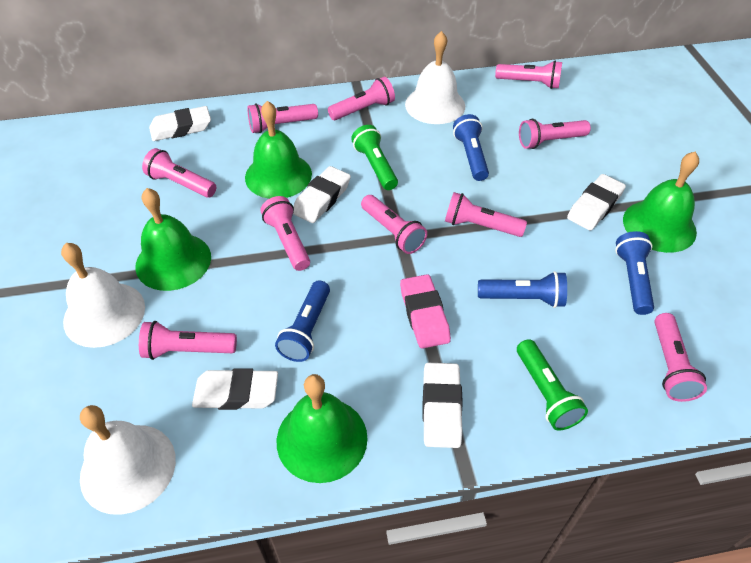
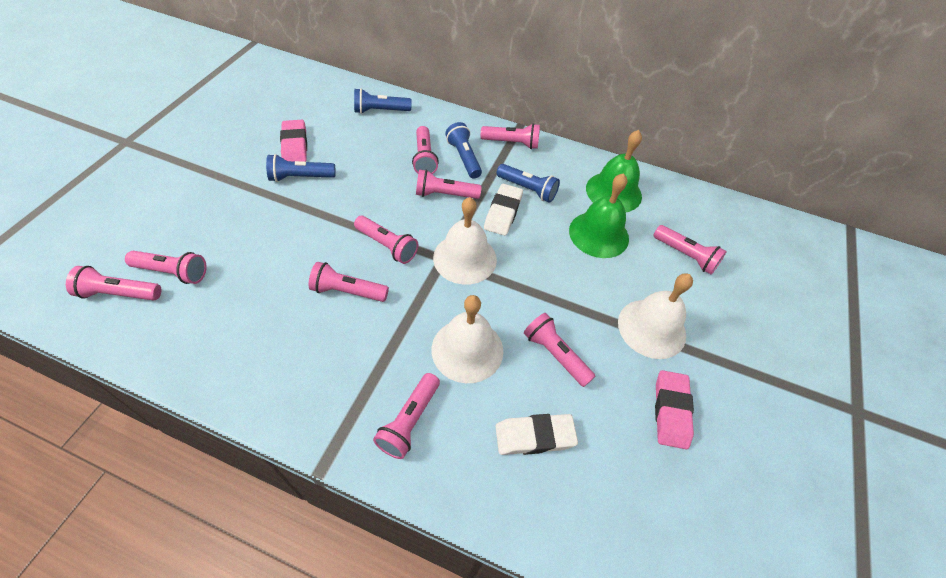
green bell: [135,188,211,291] [245,101,312,199] [277,374,368,483] [623,152,699,253] = 4 -> [569,173,629,258] [586,130,642,212] = 2
green flashlight: [351,125,398,190] [517,339,588,431] = 2 -> none = 0
pink eraser: [400,274,451,349] = 1 -> [280,120,307,162] [655,370,694,449] = 2
white eraser: [149,106,211,141] [192,368,278,410] [293,166,351,223] [423,363,463,448] [567,174,626,230] = 5 -> [484,184,523,236] [495,414,578,455] = 2

